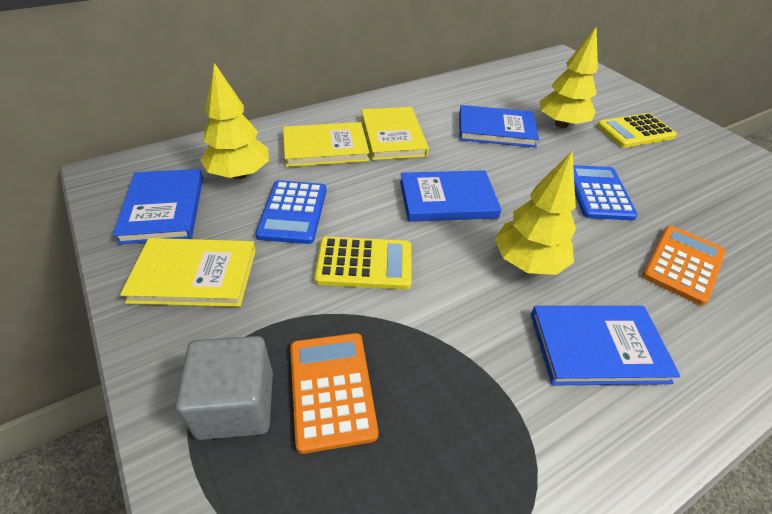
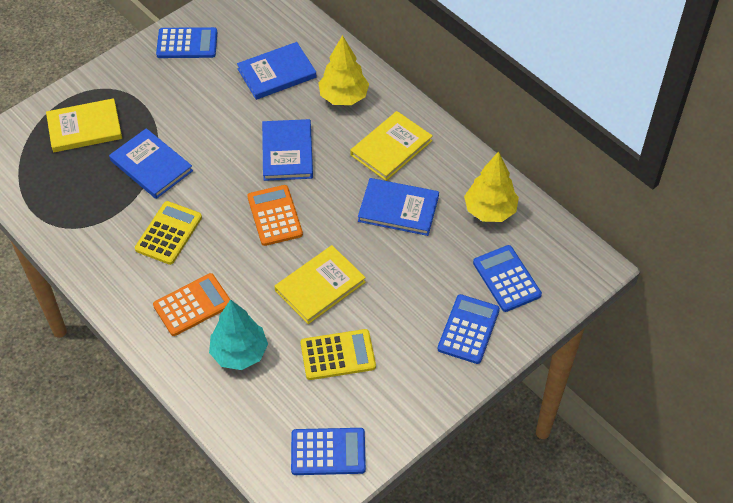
blue calculator: [255,180,326,244] [573,165,638,220] = 2 -> [156,27,217,58] [291,428,366,475] [438,294,500,364] [473,245,542,312] = 4
grey cube: [176,336,273,440] = 1 -> none = 0
turquoise tree: none = 0 -> [209,299,268,370] = 1
yellow tree: [200,63,269,179] [495,151,576,275] [539,26,598,128] = 3 -> [318,35,369,105] [464,151,519,222] = 2

